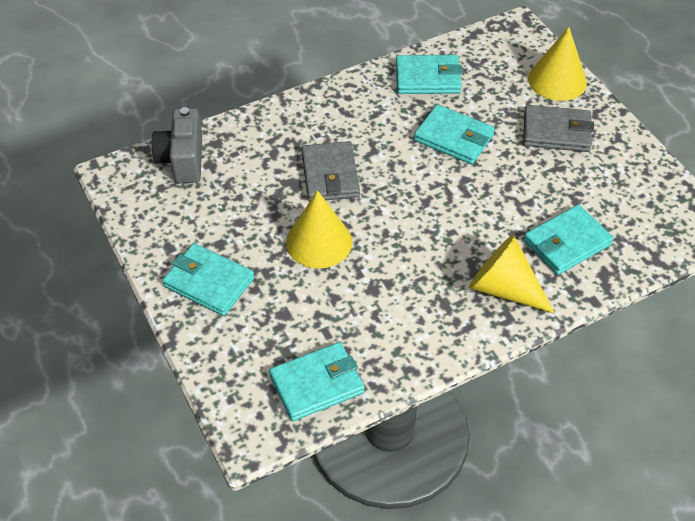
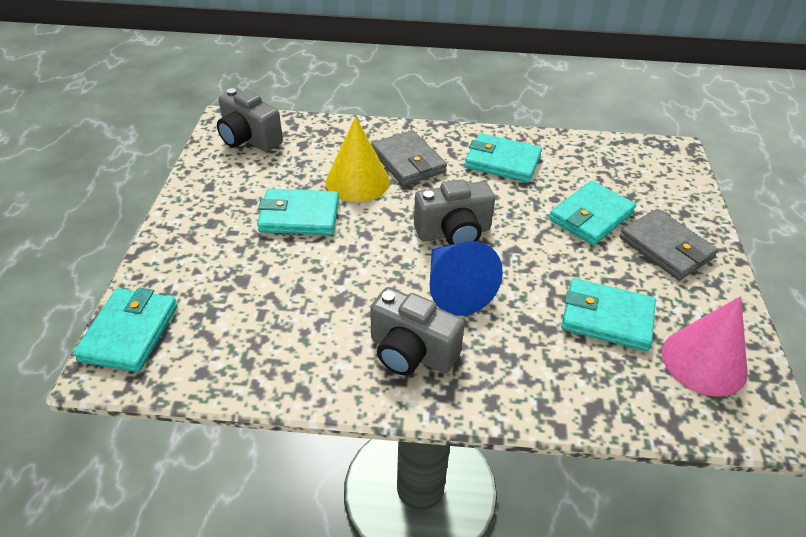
blue cone: none = 0 -> [430,241,503,316] = 1
grey camera: [151,107,202,183] = 1 -> [217,88,283,152] [370,287,465,376] [414,179,495,245] = 3
pink cone: none = 0 -> [662,296,748,397] = 1
yellow cone: [286,190,352,269] [469,234,555,313] [528,27,587,101] = 3 -> [326,116,390,202] = 1

